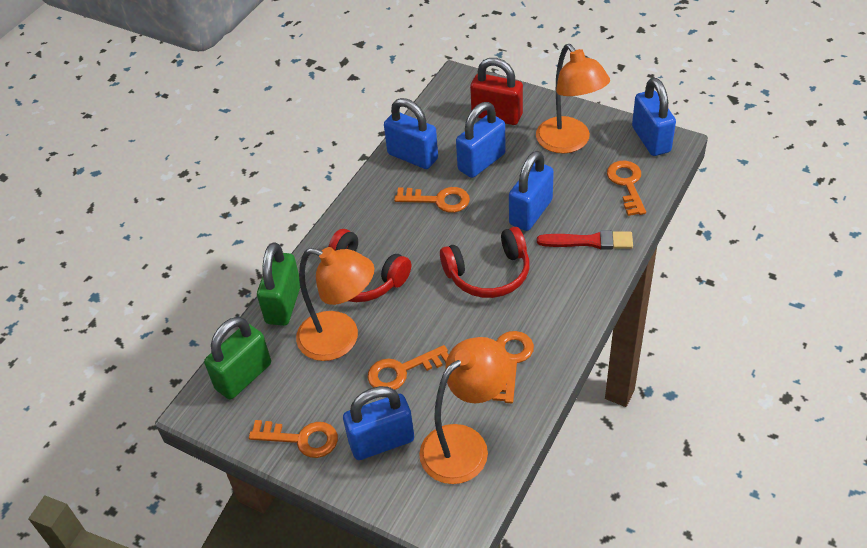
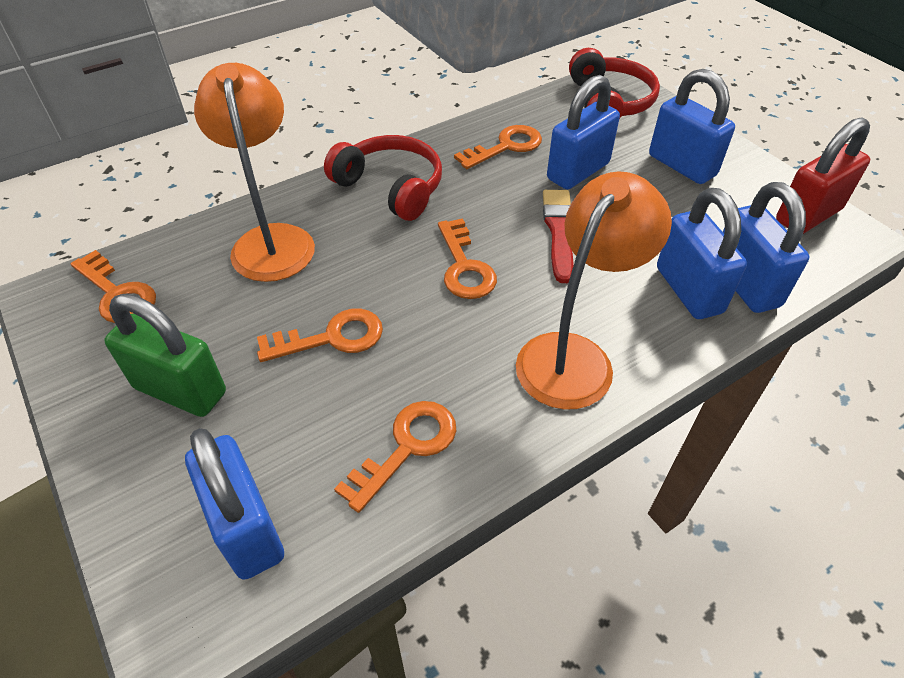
green padlock: [204,317,271,400] [257,242,300,326] = 2 -> [104,293,226,417] = 1
orange lamp: [296,247,374,361] [419,337,511,484] [536,44,610,154] = 3 -> [194,63,315,282] [516,171,672,410] = 2

